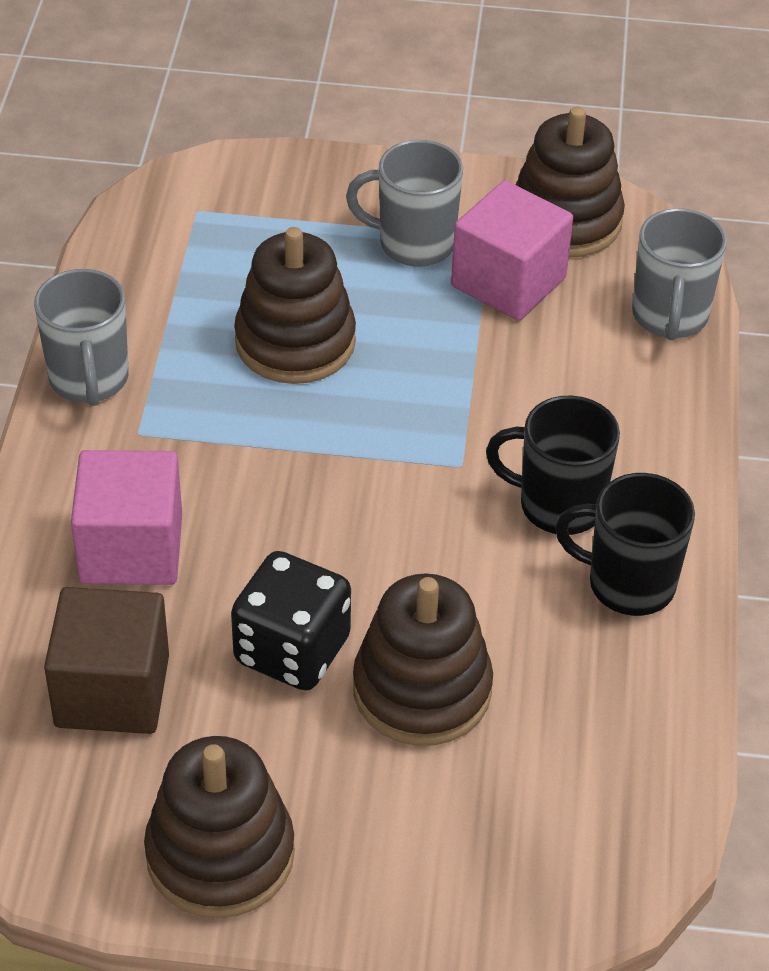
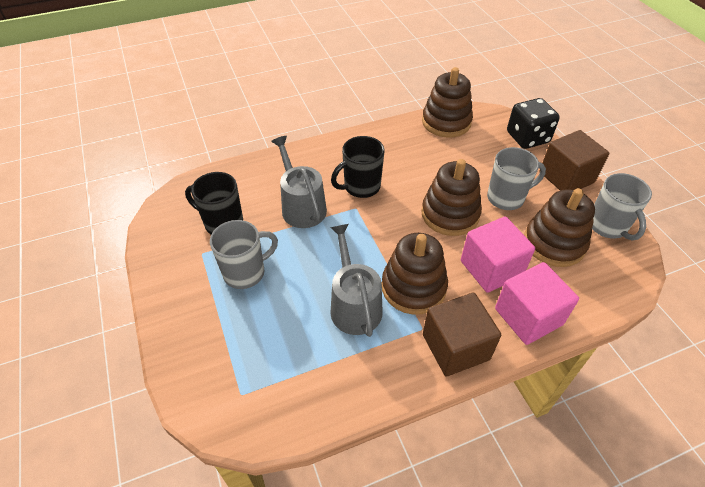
brown cube: [44,587,169,734] = 1 -> [423,293,501,377] [539,130,609,190] = 2
grey watering can: none = 0 -> [271,136,327,228] [330,224,383,337] = 2

